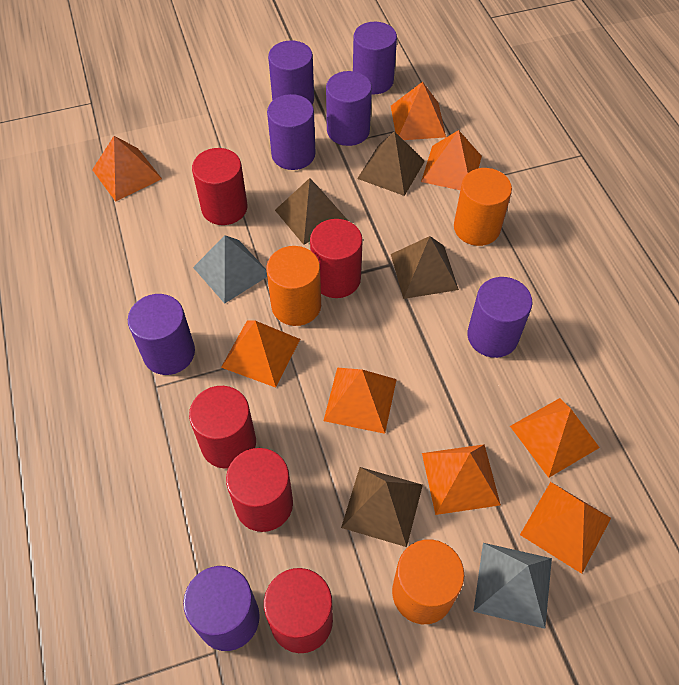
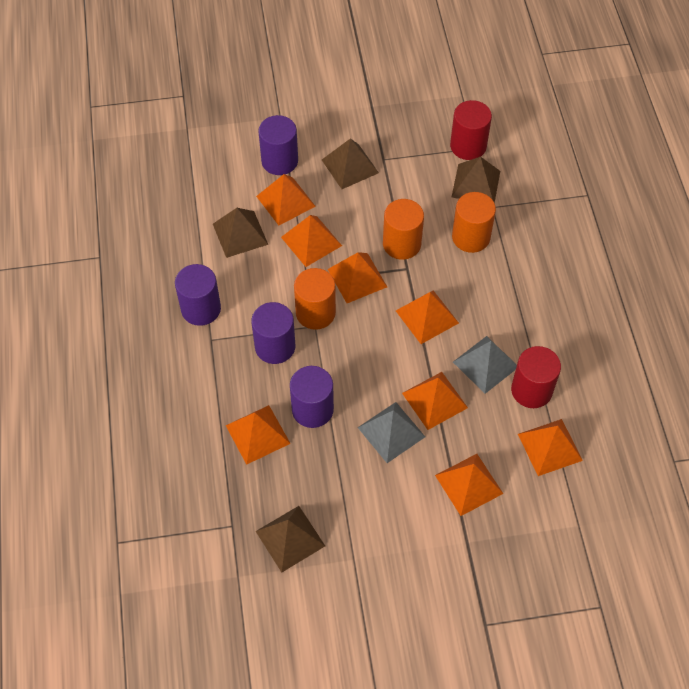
purple cylinder: [128,294,195,375] [183,566,260,651] [267,94,316,170] [268,40,314,104] [326,71,372,146] [353,22,397,95] [467,277,533,358] = 7 -> [175,264,221,326] [251,302,295,364] [258,115,298,175] [290,366,334,428] = 4
red cylinder: [189,386,256,469] [192,148,247,225] [226,448,293,532] [264,568,333,653] [310,219,363,298] = 5 -> [450,100,492,160] [511,346,561,408] = 2

